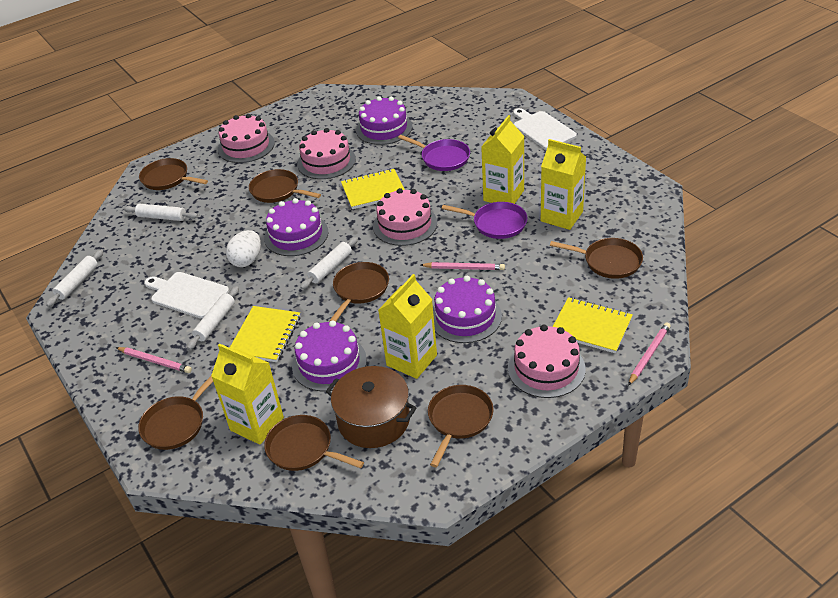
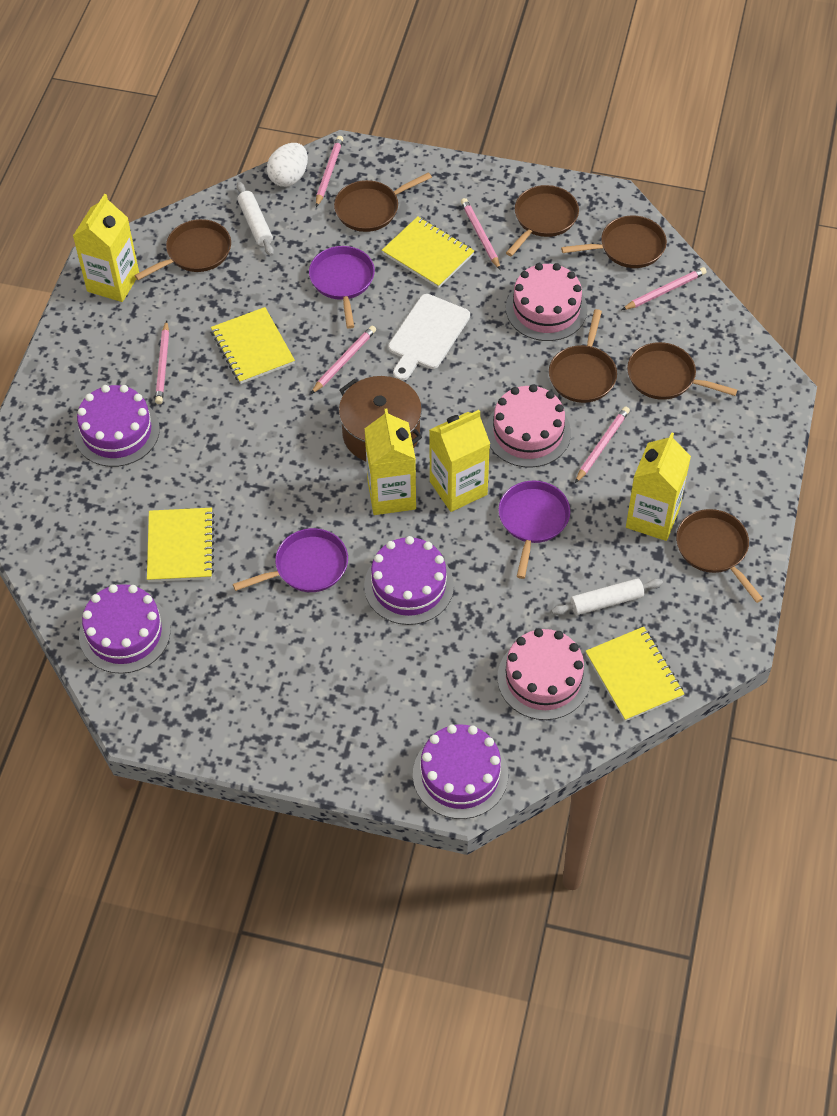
pink cake: [218,114,275,163] [297,128,356,179] [373,188,437,246] [508,325,586,398] = 4 -> [486,384,571,468] [497,628,590,720] [506,263,587,341] = 3
pink pencil: [116,347,192,373] [421,262,505,270] [628,322,671,386] = 3 -> [155,320,169,404] [311,326,376,394] [316,136,343,207] [461,198,500,270] [575,406,630,483] [622,267,707,310] = 6
purple pan: [398,135,470,171] [442,202,527,239] = 2 -> [233,528,348,592] [309,246,375,329] [498,480,570,579] = 3
white cutting board: [144,272,229,319] [513,108,577,150] = 2 -> [388,294,470,381] = 1
white rolling pin: [46,250,103,307] [124,204,198,221] [187,286,239,350] [300,237,358,289] = 4 -> [237,182,274,256] [551,578,663,615] = 2
yellow notebook: [230,306,300,362] [341,169,405,209] [553,297,633,353] = 3 -> [147,508,215,582] [211,307,295,384] [382,216,474,288] [586,627,684,721] = 4

